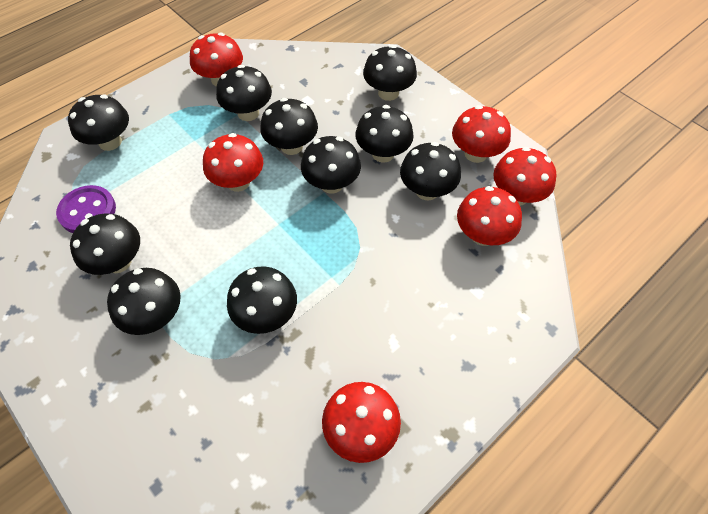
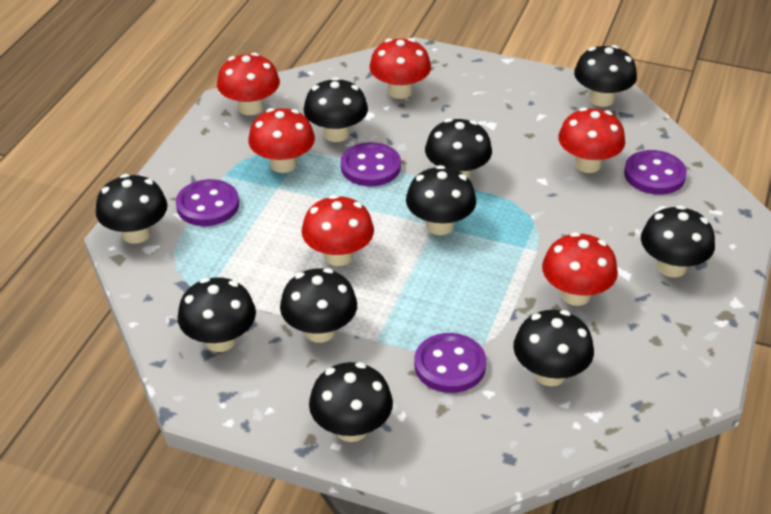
purple button: [56,185,116,233] = 1 -> [176,179,239,226] [341,142,401,186] [414,333,486,393] [624,150,687,195] = 4

